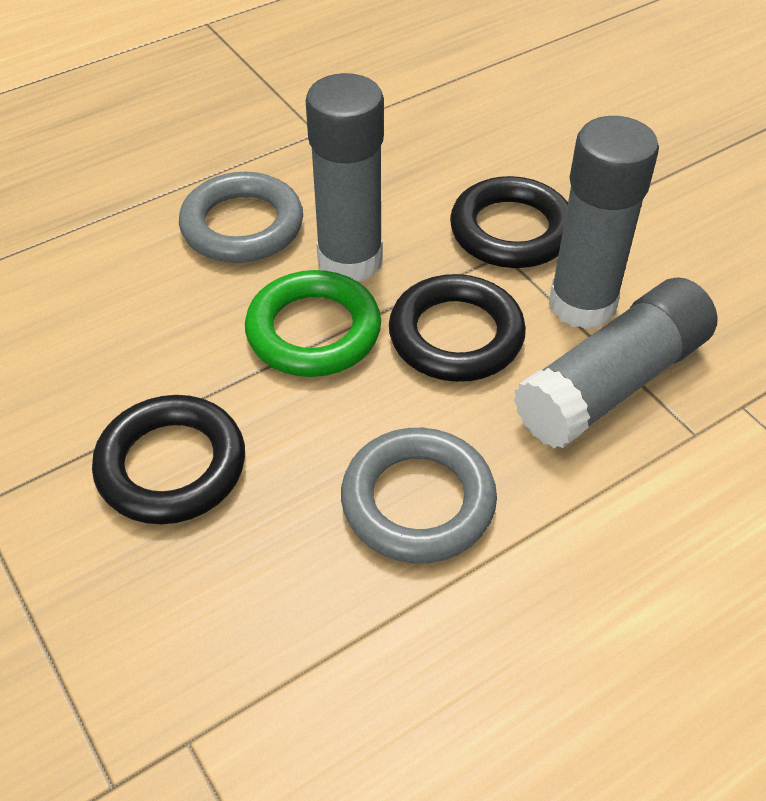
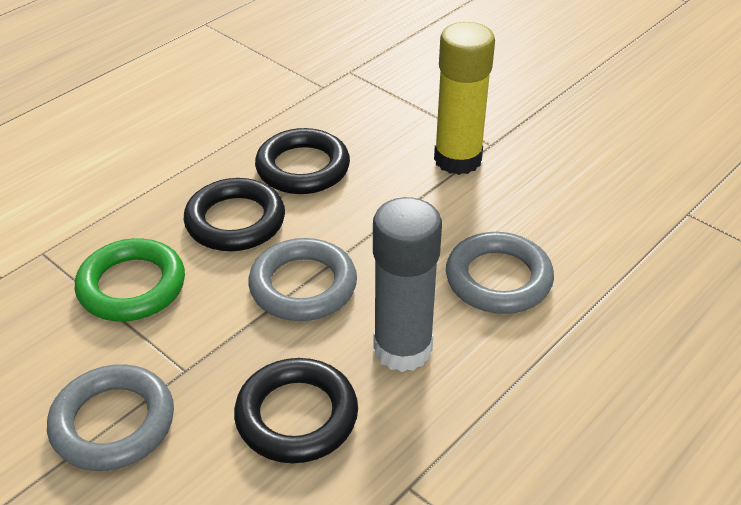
grey glue stick: [306,73,384,281] [514,278,718,449] [549,116,659,329] = 3 -> [373,197,442,372] = 1
grey ring: [179,172,303,263] [341,428,497,563] = 2 -> [47,364,174,471] [248,238,357,321] [446,232,554,314] = 3
yellow glue stick: none = 0 -> [434,22,495,175] = 1

